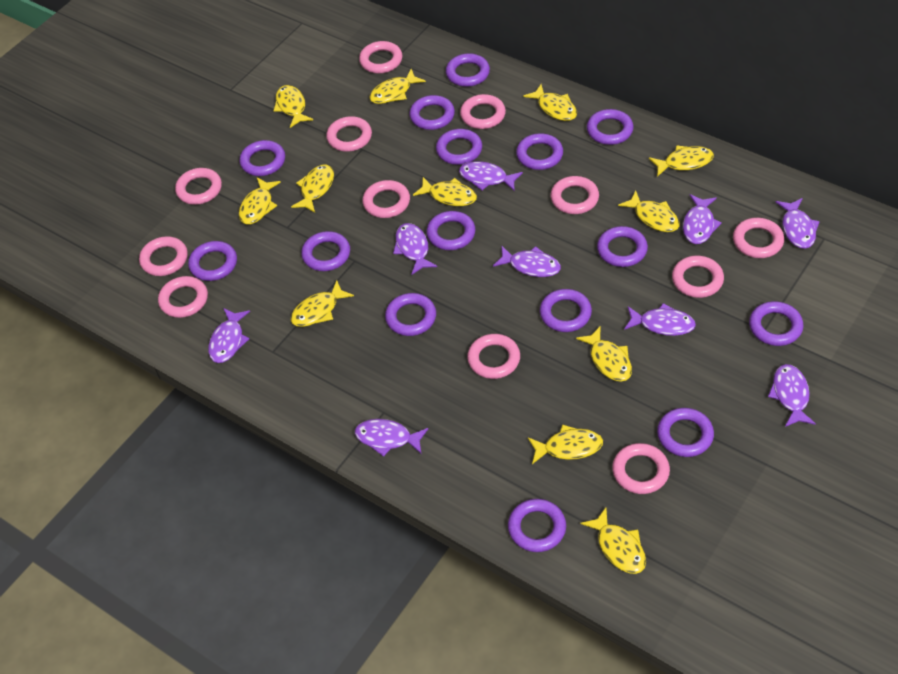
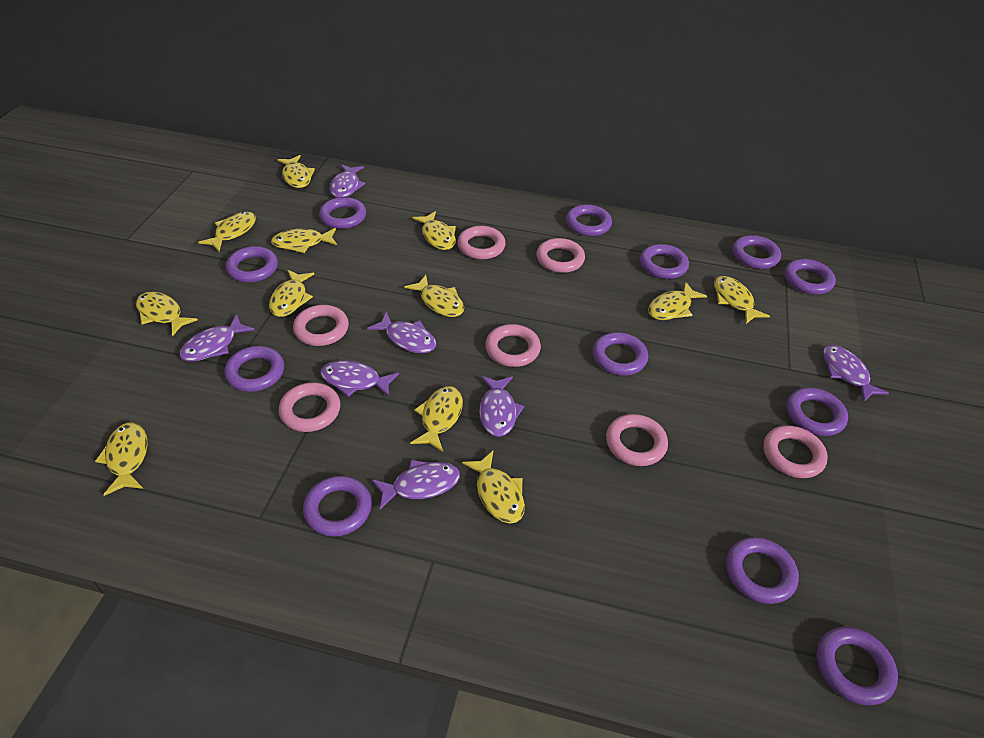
pink ring: [139,236,188,276] [158,276,208,318] [175,168,222,205] [326,116,372,152] [359,41,402,74] [362,180,410,218] [460,94,506,129] [467,334,520,379] [551,176,599,214] [612,443,670,494] [672,256,724,298] [733,218,784,258] = 12 -> [279,382,340,432] [293,305,349,346] [457,226,506,260] [485,324,541,367] [536,238,585,273] [606,414,668,466] [763,425,828,478] = 7
purple fish: [208,308,250,363] [355,419,428,457] [393,223,437,275] [459,161,523,192] [493,246,561,277] [624,303,696,336] [683,194,722,244] [768,364,816,427] [776,198,820,249] = 9 -> [179,314,255,362] [320,360,399,397] [330,164,365,198] [367,312,436,353] [372,460,460,510] [479,376,524,437] [823,345,889,403] = 7
purple ring: [188,241,237,281] [239,140,285,176] [301,231,350,271] [385,293,436,336] [409,95,455,130] [427,211,476,250] [436,129,482,165] [446,53,490,87] [508,499,566,552] [516,133,563,170] [540,289,592,332] [587,109,633,145] [597,226,648,267] [657,408,714,457] [749,301,804,346] = 15 -> [224,346,284,392] [226,246,278,283] [303,476,372,537] [319,197,366,229] [566,204,612,236] [593,332,648,376] [640,244,689,279] [726,537,799,604] [732,235,781,269] [784,259,836,295] [787,388,848,436] [817,627,898,706] = 12

